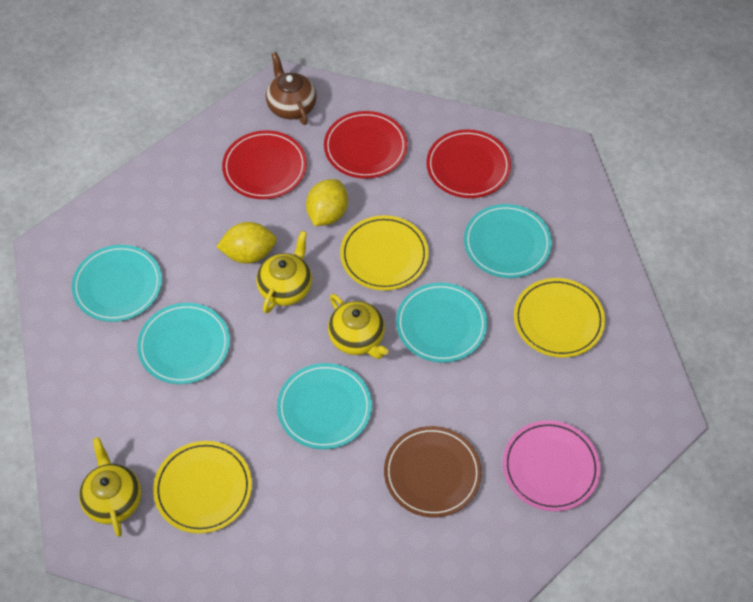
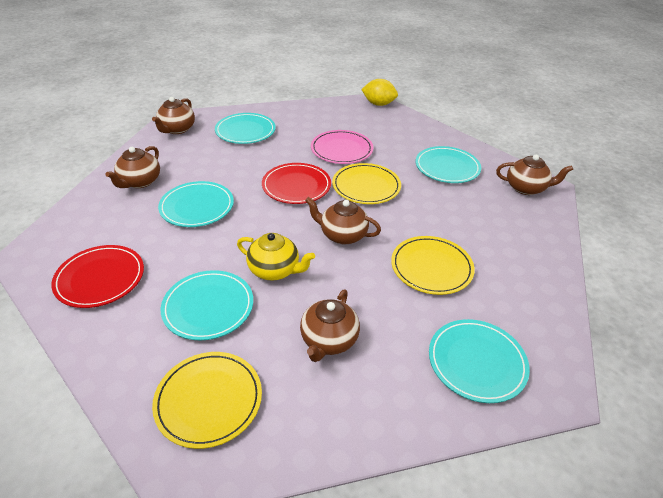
brown plate: [384,426,482,517] = 1 -> none = 0
brown teapot: [266,52,317,125] = 1 -> [105,146,160,188] [152,97,195,134] [300,290,360,362] [305,197,381,244] [496,155,573,195] = 5
red plate: [222,130,307,199] [324,111,408,179] [426,129,511,198] = 3 -> [51,245,144,308] [262,163,331,204] = 2
yellow lemon: [216,222,277,264] [306,179,348,226] = 2 -> [361,79,398,106] = 1
yellow teapot: [79,437,142,537] [256,231,312,313] [328,294,388,359] = 3 -> [237,233,315,281] = 1

